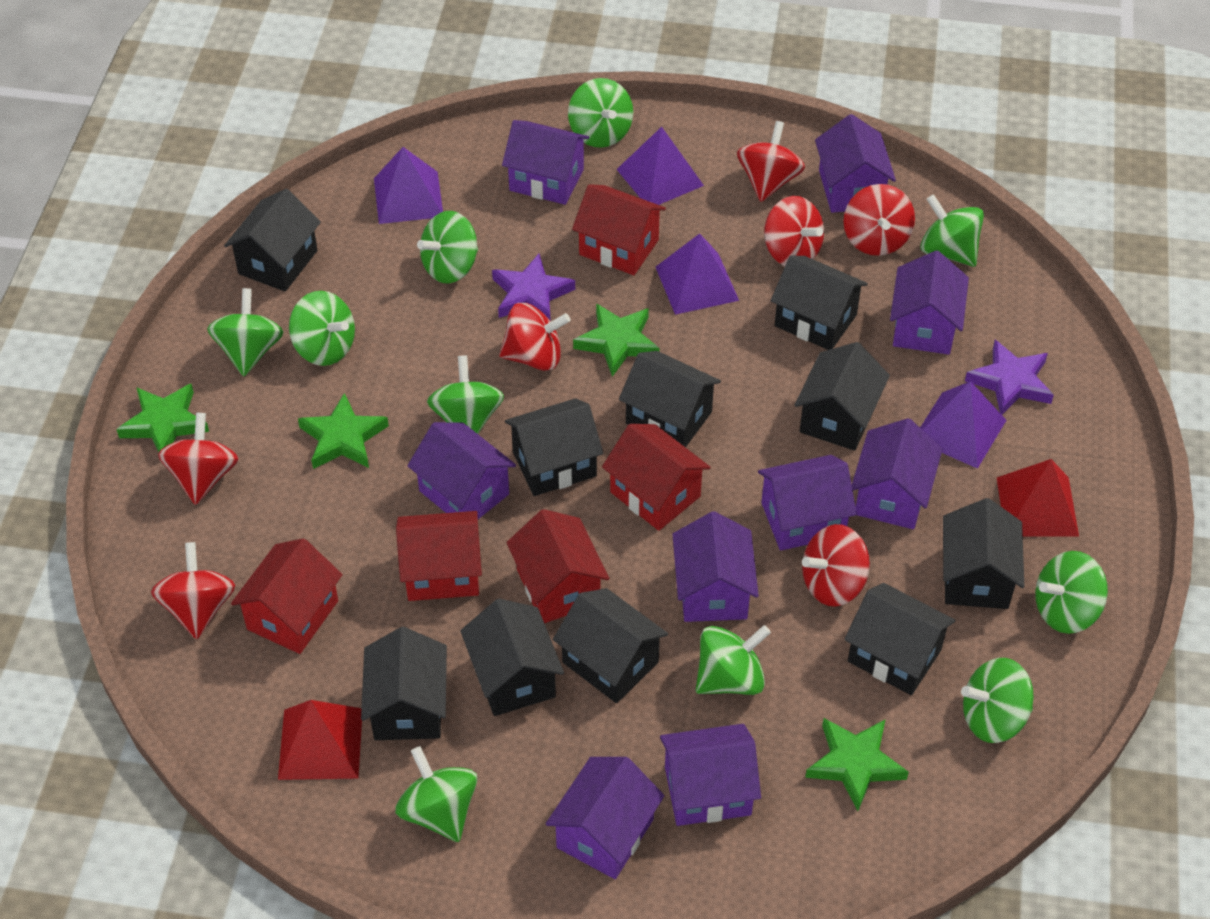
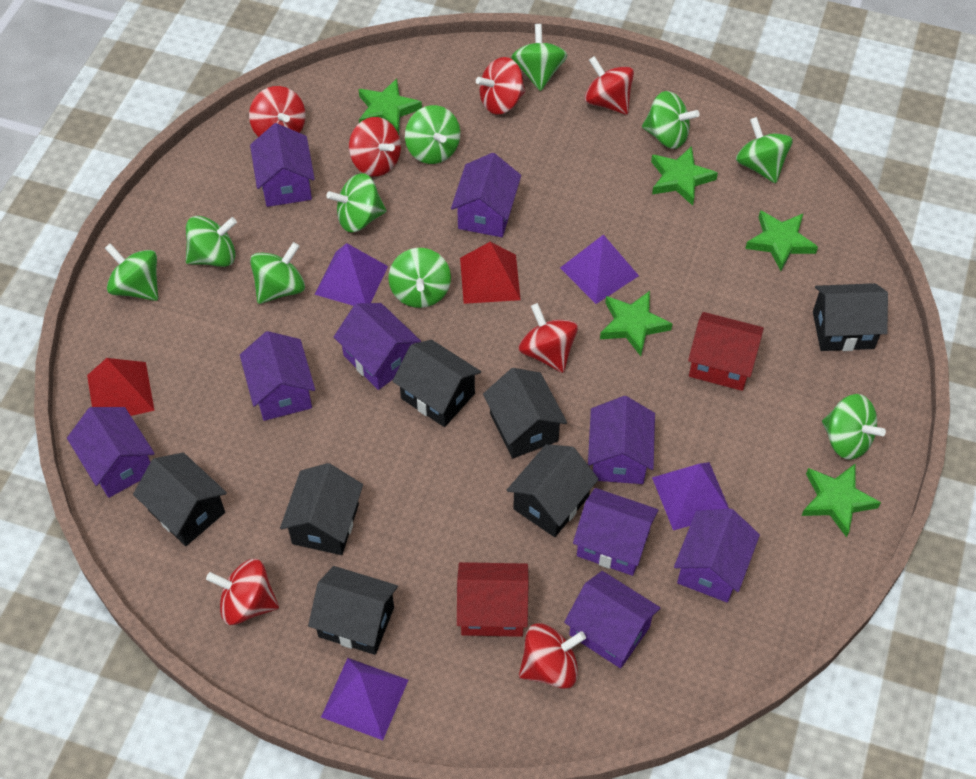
black house: [224,189,321,292] [361,627,447,740] [460,599,564,716] [505,398,603,496] [553,588,668,703] [619,351,721,447] [771,256,868,350] [795,342,890,451] [844,583,956,695] [943,498,1024,609] = 10 -> [133,453,227,546] [280,463,363,555] [308,566,398,655] [392,340,481,427] [483,368,567,458] [507,444,599,537] [813,283,888,351] = 7
green star: [116,384,209,452] [298,393,389,469] [573,304,659,377] [805,718,909,811] = 4 -> [358,78,422,135] [600,291,672,356] [651,146,718,206] [745,210,818,271] [802,464,881,538] = 5
purple star: [492,254,575,320] [965,340,1054,415] = 2 -> none = 0
red house: [231,538,343,654] [396,511,482,601] [506,509,609,623] [572,184,666,275] [602,424,711,531] = 5 -> [457,562,529,637] [688,312,764,391] = 2

